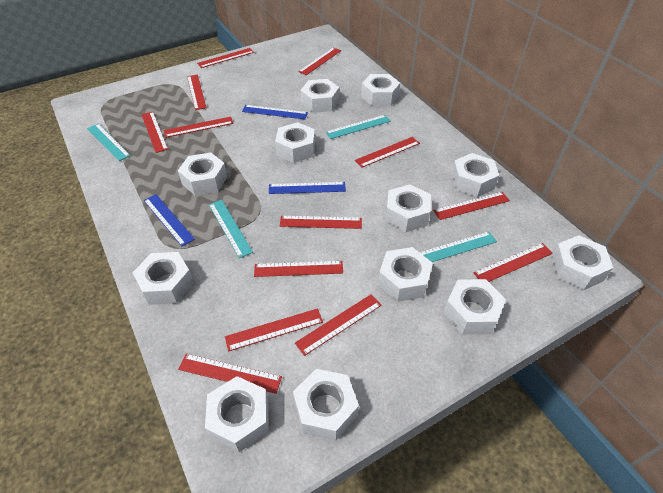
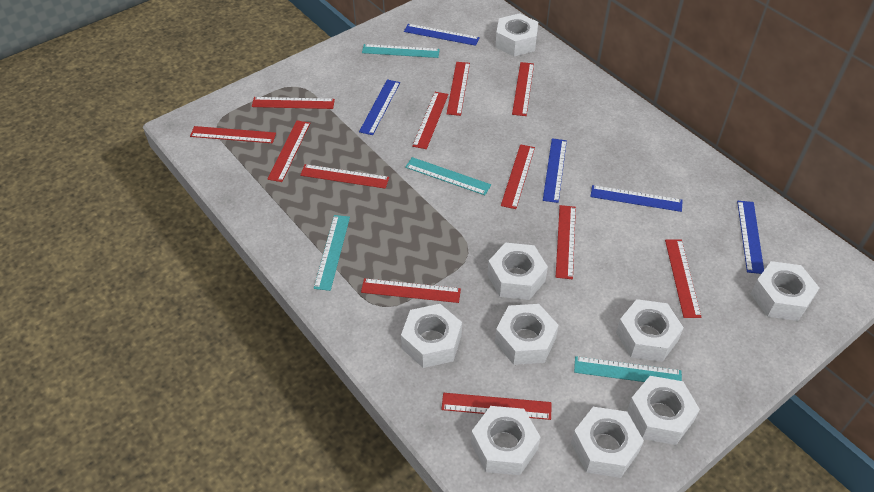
blue ruler: [144,194,195,246] [242,105,308,119] [269,182,346,194] = 3 -> [359,79,400,135] [404,24,480,46] [543,138,567,203] [590,185,683,212] [737,201,764,274] = 5
red ruler: [141,112,168,153] [164,117,233,138] [178,354,282,394] [187,75,207,110] [197,48,254,68] [225,308,323,351] [254,261,343,277] [280,216,362,229] [295,294,382,356] [298,48,341,75] [355,137,420,168] [433,192,510,220] [474,243,553,282] = 13 -> [190,126,276,143] [252,97,335,109] [267,120,310,182] [300,164,389,189] [361,278,461,303] [412,92,448,149] [441,393,552,420] [447,62,470,116] [501,144,535,209] [512,62,534,116] [556,205,576,279] [665,239,701,318] = 12
white nut: [133,252,194,305] [178,152,227,196] [205,376,269,452] [275,122,315,163] [293,369,359,441] [300,79,339,113] [361,74,400,106] [378,247,433,302] [385,184,431,232] [444,279,506,334] [451,153,499,197] [551,235,613,290] = 12 -> [401,304,462,368] [471,406,541,475] [487,242,548,300] [495,13,538,56] [495,304,559,365] [571,407,644,478] [616,299,684,362] [627,376,700,445] [750,261,819,321] = 9

